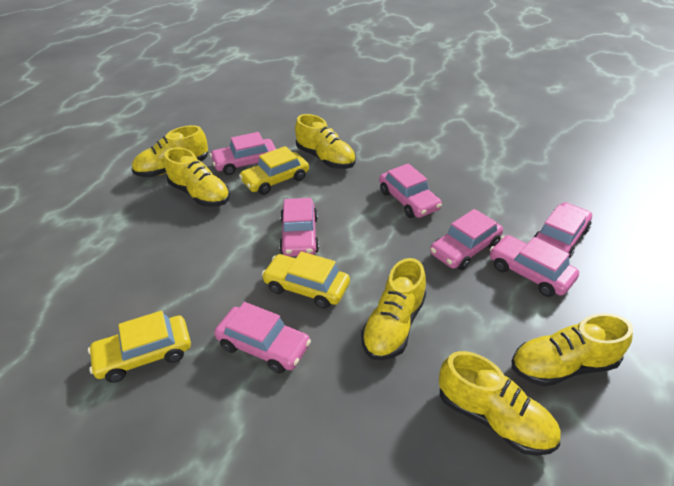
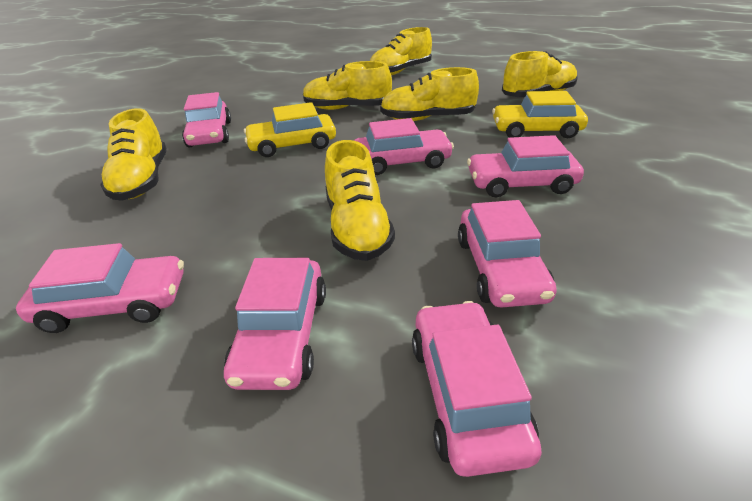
yellow car: [88,311,191,383] [239,146,309,195] [262,251,350,309] = 3 -> [244,102,336,157] [492,91,588,138] = 2

